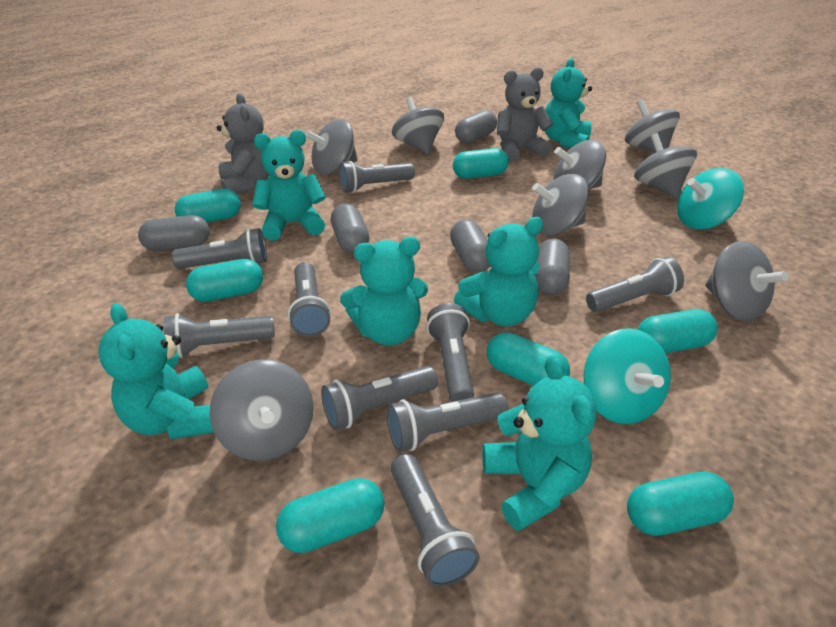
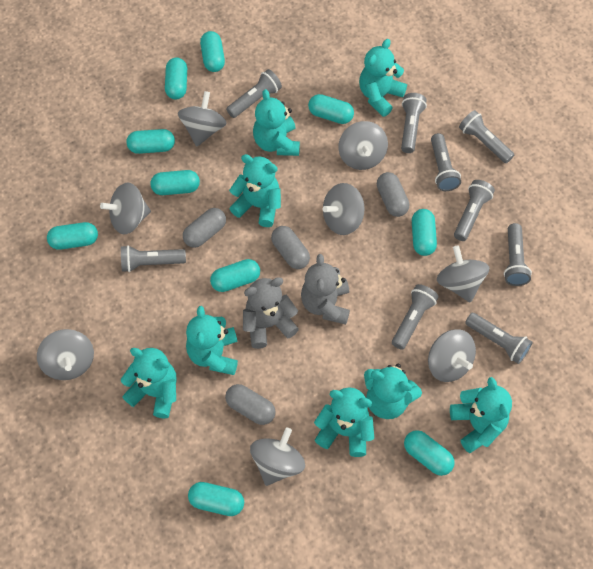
grey capsule: [138,215,210,251] [331,204,369,254] [450,219,490,272] [455,110,497,144] [535,239,570,295] = 5 -> [183,208,226,248] [225,384,275,425] [271,226,310,269] [377,172,409,217] = 4
turquoise capsule: [174,189,241,222] [186,259,263,302] [276,478,384,553] [453,148,509,179] [487,332,570,386] [627,472,734,536] [637,309,718,353] = 7 -> [47,222,98,250] [127,129,175,154] [150,170,200,195] [165,57,187,99] [188,482,244,516] [200,31,225,72] [210,259,260,292] [308,94,354,124] [404,430,455,476] [412,209,437,256] = 10
turquoise spinning top: [583,328,671,424] [677,168,744,229] = 2 -> none = 0
turquoise teddy bear: [98,303,214,440] [252,130,326,240] [340,237,428,346] [454,217,543,326] [482,355,597,531] [545,58,592,148] = 6 -> [121,348,177,419] [186,306,238,375] [229,154,281,227] [253,89,300,156] [314,387,374,457] [359,39,407,117] [364,364,422,419] [450,377,512,453] = 8

